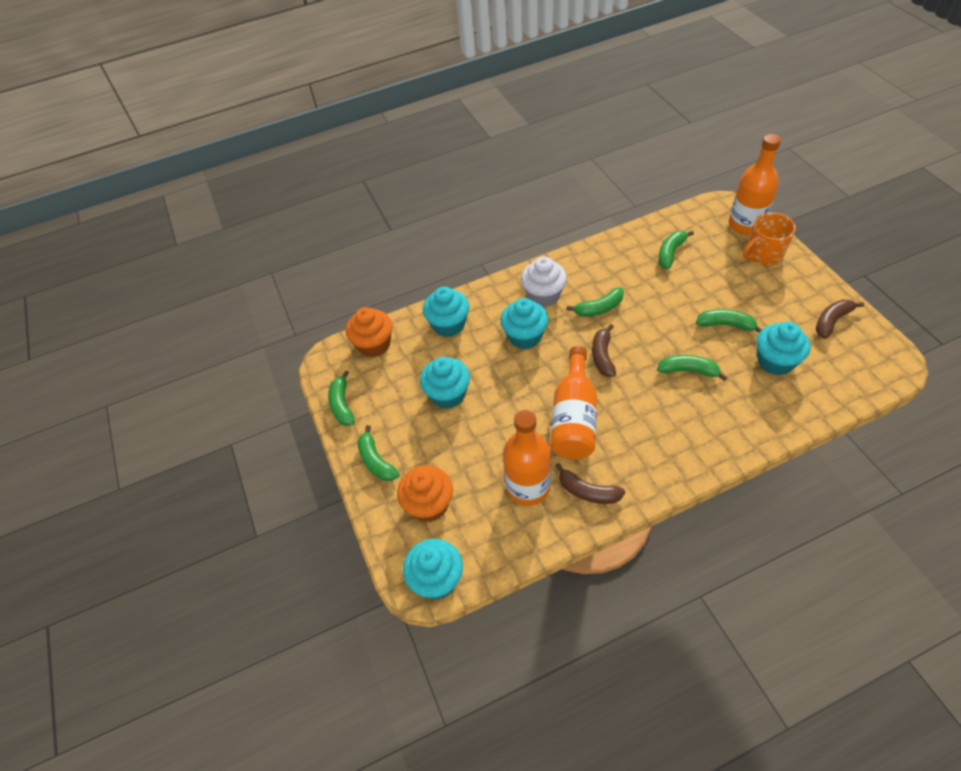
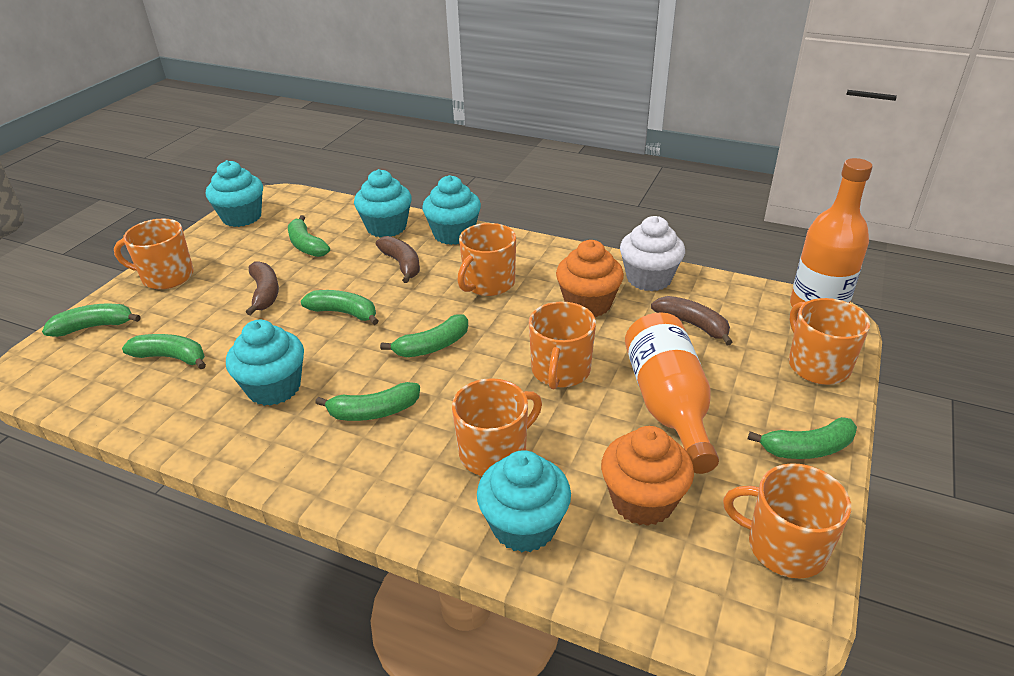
green banana: [328,370,355,426] [358,425,399,481] [567,287,624,317] [657,355,727,381] [658,231,694,269] [696,309,762,333] = 6 -> [42,304,141,337] [122,334,206,369] [288,215,330,257] [301,290,379,325] [315,382,420,421] [380,315,468,357] [748,417,857,459] = 7
orange bottle: [503,410,551,506] [550,346,597,460] [729,134,781,235] = 3 -> [625,312,719,474] [790,158,872,307] = 2
orange mug: [743,212,796,266] = 1 -> [114,219,194,289] [452,378,542,476] [457,223,516,296] [529,301,596,389] [723,463,851,579] [789,298,870,385] = 6

